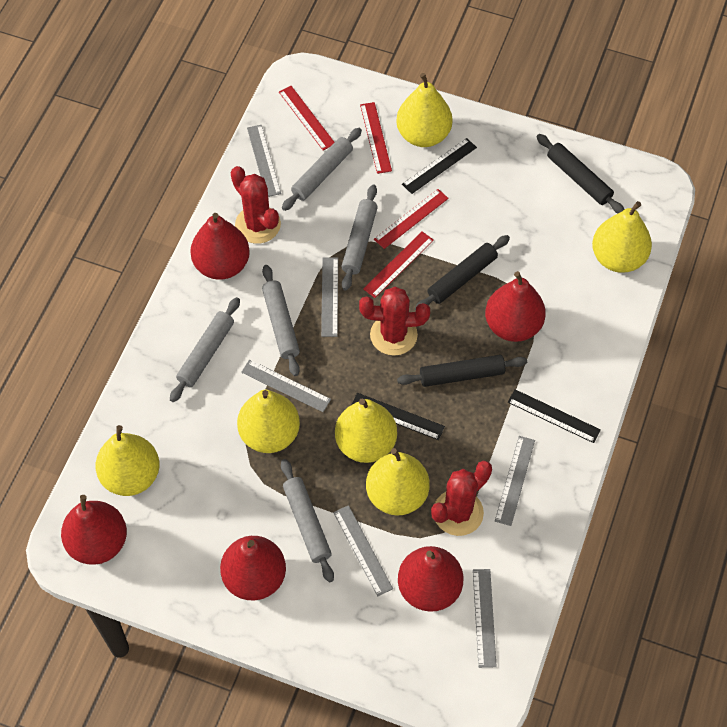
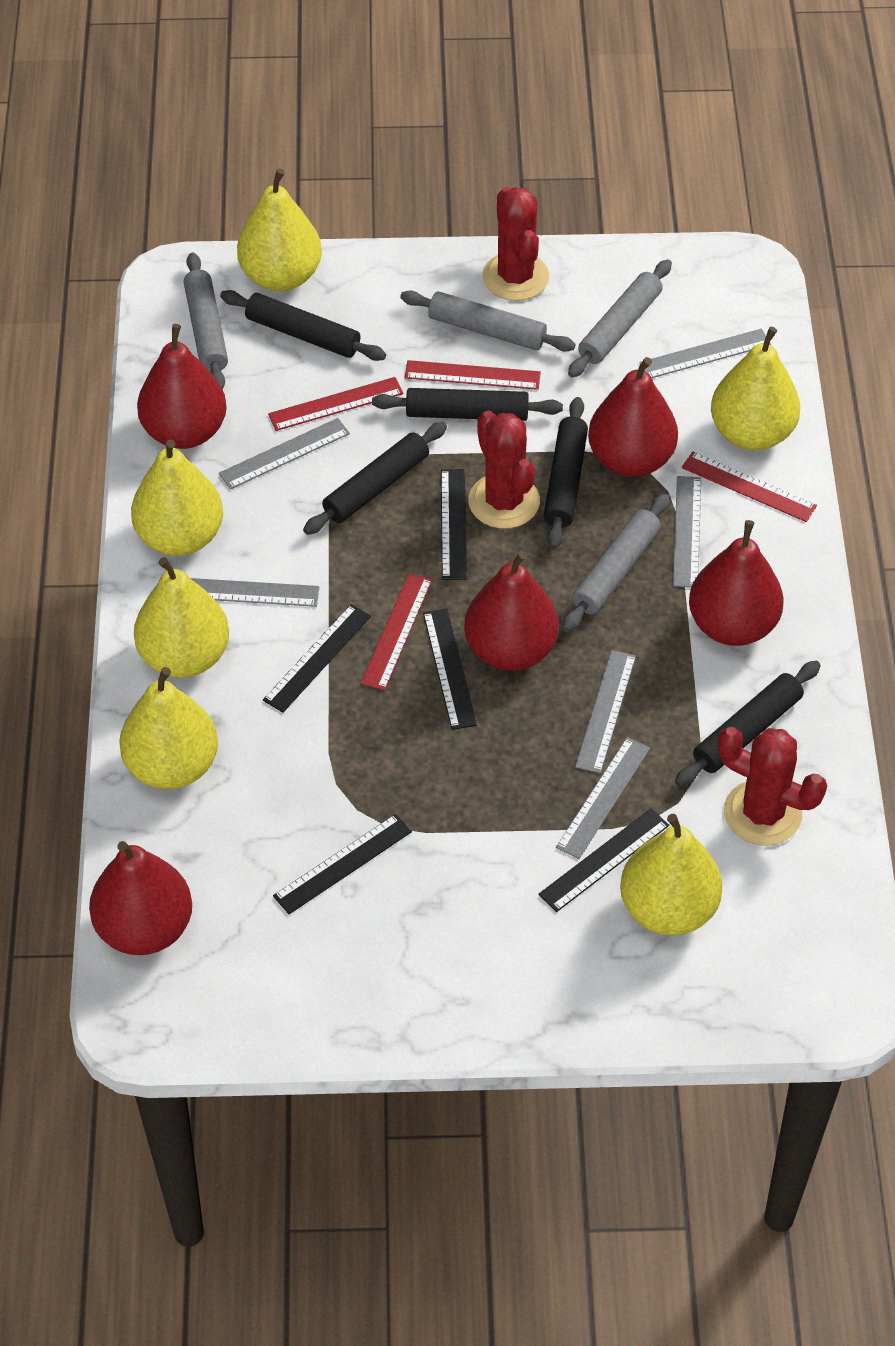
black rolling pin: [397,355,527,387] [415,235,510,310] [537,134,625,213] = 3 -> [220,290,386,361] [303,422,447,535] [372,388,563,421] [544,397,588,549] [675,661,821,787] = 5
black ruler: [351,393,445,440] [402,138,477,194] [508,389,601,443] = 3 -> [263,604,371,713] [273,814,412,914] [423,608,477,730] [441,469,467,580] [538,808,669,912] = 5
grey rolling pin: [170,297,240,402] [262,265,300,376] [281,459,334,582] [282,128,362,211] [341,184,378,291] = 5 -> [184,253,228,389] [400,290,576,352] [563,493,670,632] [568,259,672,378] = 4

